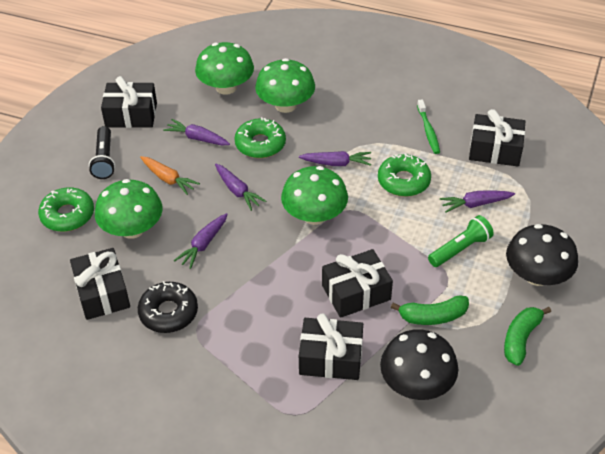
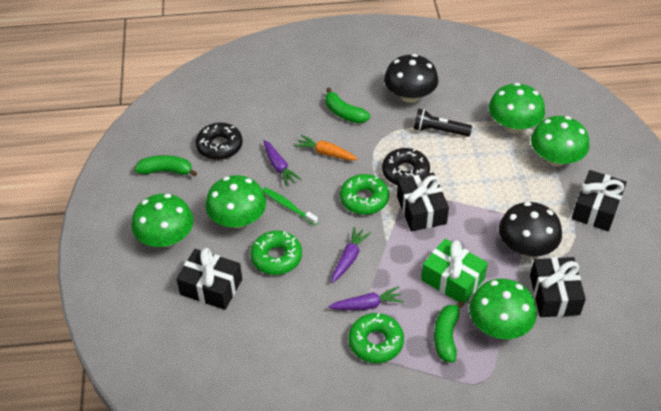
black donut: [138,281,198,333] = 1 -> [196,122,243,160] [382,148,430,185] = 2
black gift: [70,248,130,320] [101,76,157,128] [299,313,363,380] [322,249,393,318] [469,109,525,167] = 5 -> [176,248,242,310] [397,173,449,231] [530,257,586,317] [572,170,627,231] = 4
green banana: [391,295,469,325] [504,307,551,366] = 2 -> [135,155,197,177] [325,87,370,123] [434,300,465,363] = 3
green flashlight: [428,215,494,267] = 1 -> none = 0
green gift: none = 0 -> [421,239,488,304] = 1
green mushroom: [95,179,163,239] [195,42,254,95] [255,58,315,113] [281,166,348,225] = 4 -> [131,194,194,247] [205,175,266,228] [469,279,537,339] [489,83,545,133] [531,116,589,167] = 5
purple carrot: [163,119,230,146] [174,213,228,269] [215,164,266,211] [299,151,372,166] [440,190,515,213] = 5 -> [264,140,302,186] [328,286,404,310] [331,227,371,283] = 3

